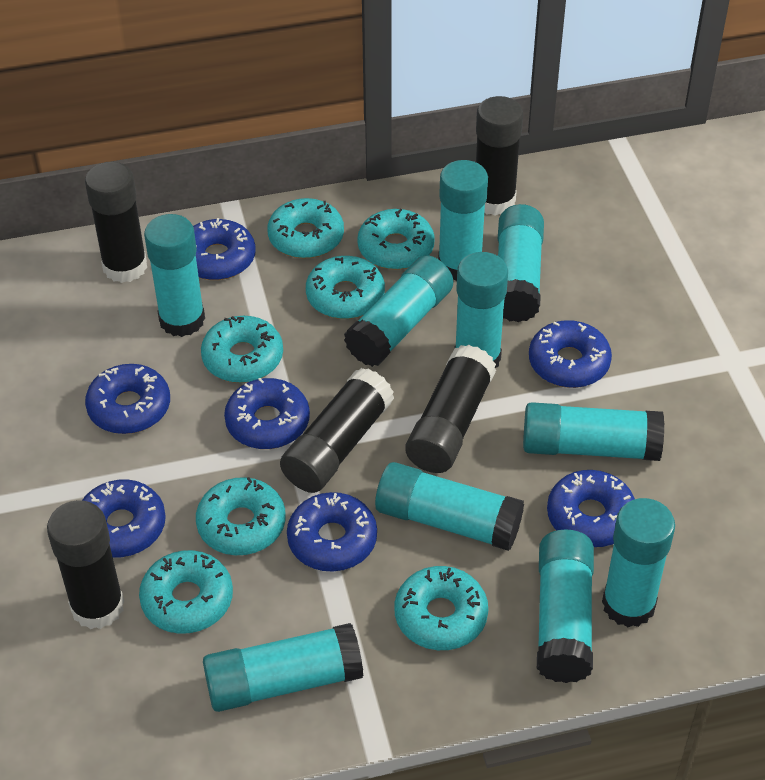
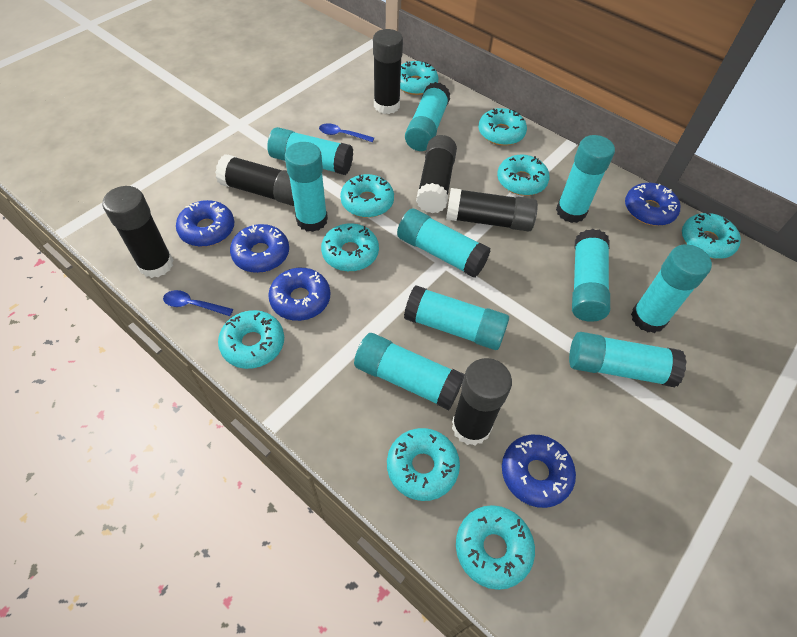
black glue stick: [47,500,124,629] [85,162,147,283] [280,368,394,493] [406,345,496,473] [476,96,523,215] = 5 -> [102,186,174,278] [215,154,294,206] [373,29,403,114] [416,135,457,213] [446,188,538,232] [452,358,512,446] = 6
blue donut: [82,480,166,557] [85,364,170,434] [193,218,256,280] [224,378,310,449] [287,492,377,572] [529,320,612,388] [547,470,635,547] = 7 -> [176,200,235,247] [230,224,289,273] [268,268,330,321] [502,435,576,508] [625,183,680,226] = 5
blue spoon: none = 0 -> [163,290,233,316] [319,123,374,142] = 2
turquoise donut: [139,550,233,634] [196,477,286,555] [201,316,283,383] [267,198,344,258] [306,256,385,319] [357,209,435,270] [394,566,488,650] = 7 -> [218,310,284,369] [321,223,379,272] [340,174,394,218] [387,428,460,501] [400,61,439,95] [456,505,535,590] [478,108,527,146] [497,155,549,196] [682,212,741,259] = 9

